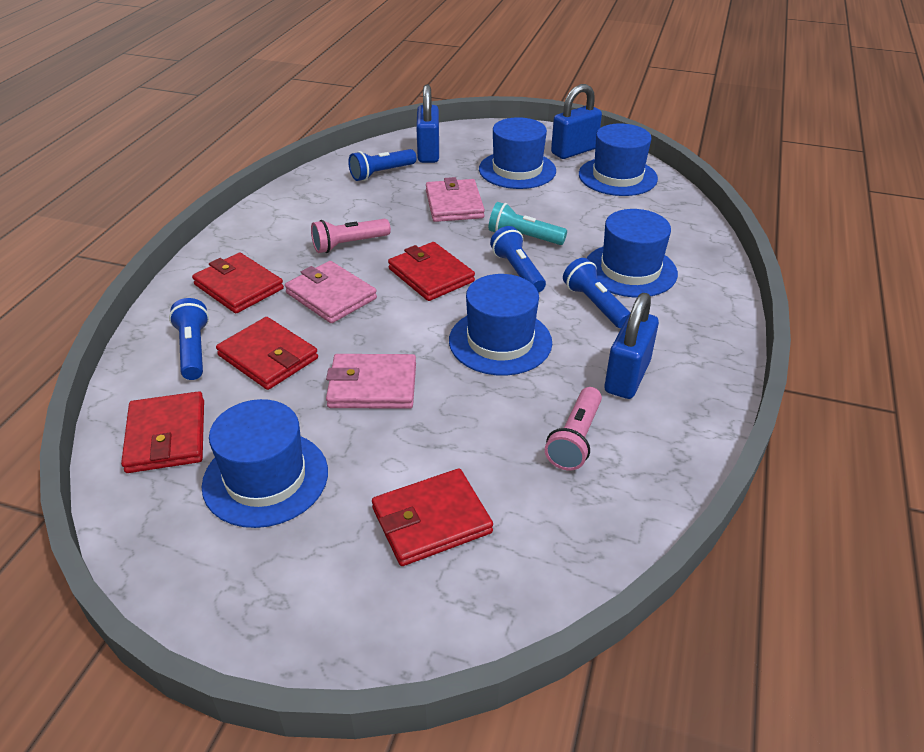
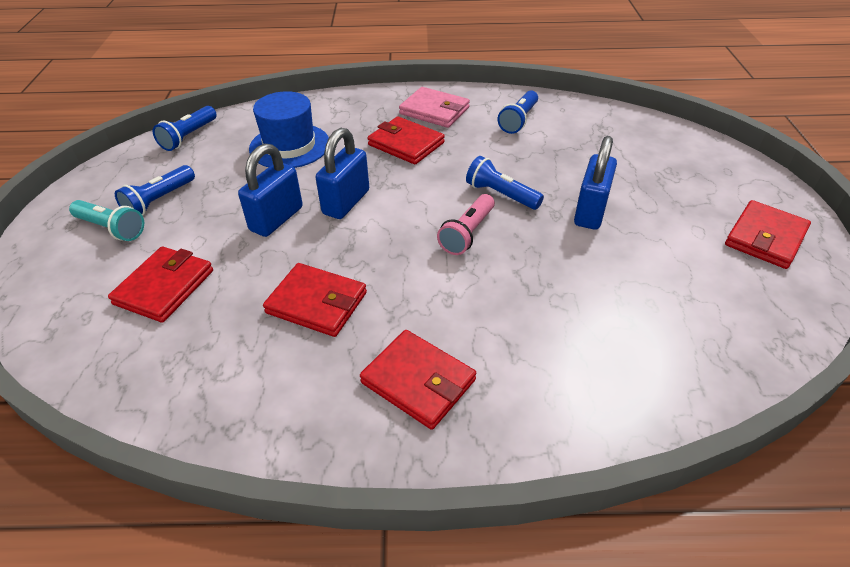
blue hat: [202,399,328,528] [449,274,552,376] [479,117,556,189] [579,123,658,196] [587,209,678,297] = 5 -> [249,91,329,168] = 1
pink flashlight: [311,219,391,253] [545,387,602,471] = 2 -> [437,194,495,255] = 1
pink wallet: [285,261,377,323] [326,354,416,409] [426,177,485,222] = 3 -> [399,87,470,128] = 1

